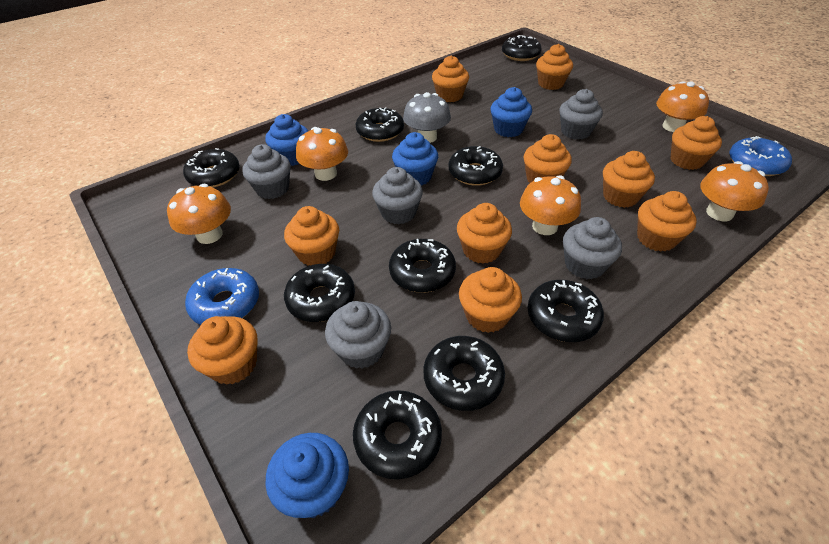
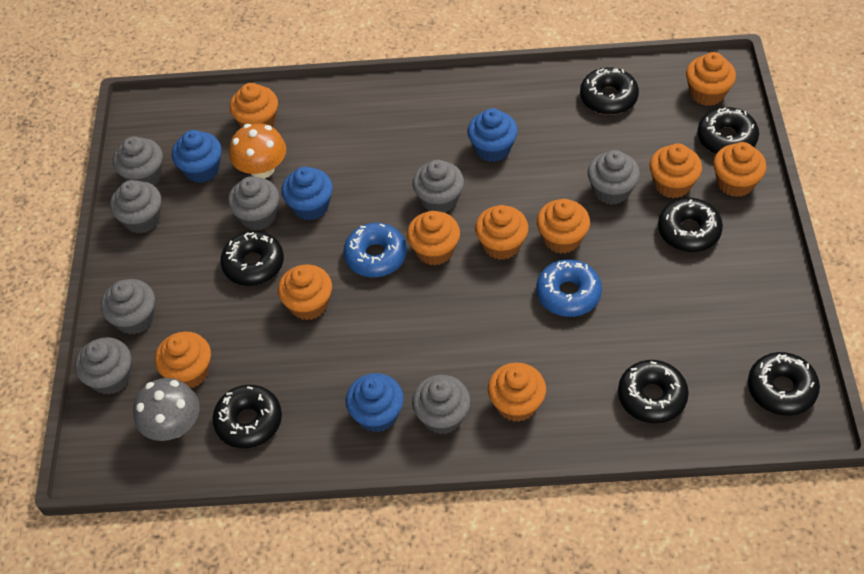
black donut: [183,148,240,188] [284,264,355,322] [353,390,442,479] [356,107,404,142] [389,239,456,293] [424,336,505,411] [448,146,503,186] [502,35,542,61] [528,280,604,342] = 9 -> [212,385,282,448] [220,231,284,286] [580,67,639,115] [618,360,689,423] [658,198,723,252] [697,107,759,154] [748,352,820,416] = 7
grey cupcake: [243,144,291,199] [325,301,391,369] [372,167,423,224] [560,89,603,140] [563,217,622,279] = 5 -> [75,337,131,395] [101,279,155,335] [110,180,161,234] [113,136,163,185] [228,177,279,230] [412,160,464,213] [412,375,471,434] [588,150,640,205] = 8
orange mushroom: [167,184,231,244] [296,127,348,181] [520,175,581,235] [656,81,709,132] [700,161,769,221] = 5 -> [229,123,286,179] = 1

